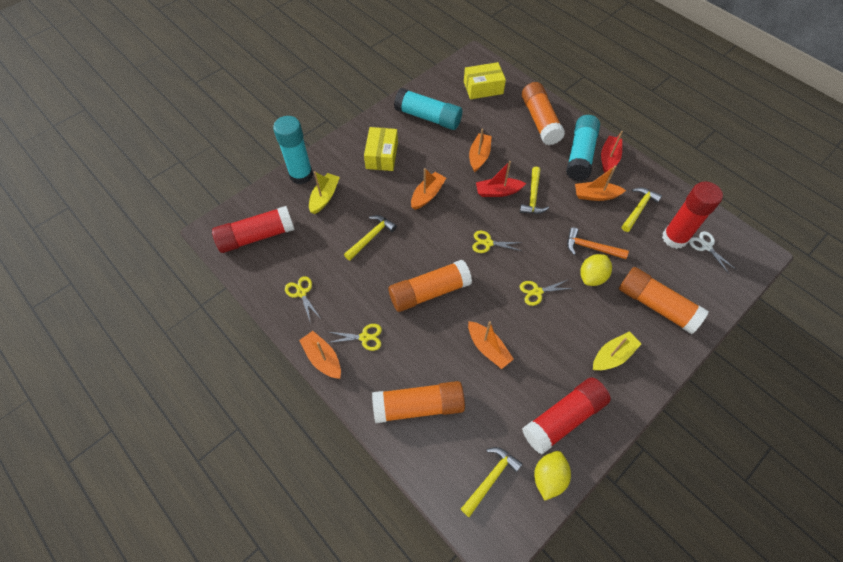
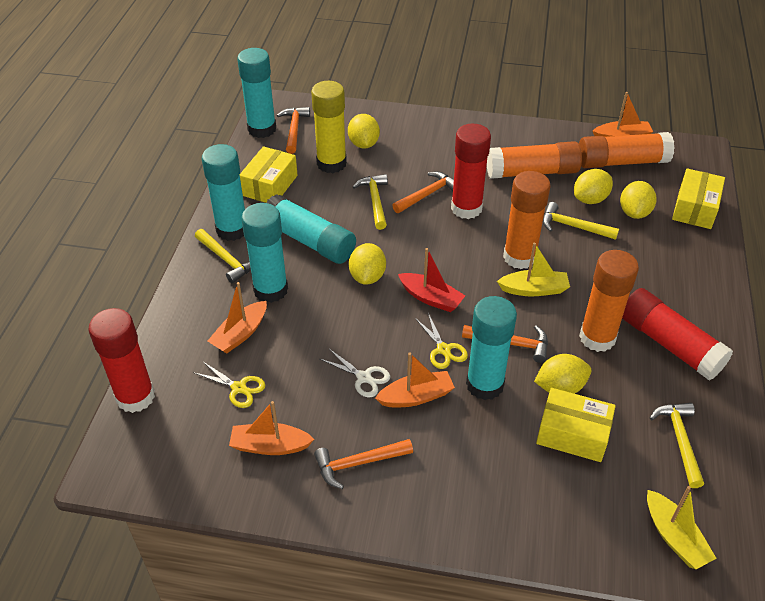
orange boat: [299,331,341,379] [411,168,446,210] [468,321,514,369] [469,128,492,172] [575,165,626,201] = 5 -> [208,282,267,353] [229,401,314,455] [375,353,455,407] [593,92,653,137] = 4
orange hammer: [567,227,629,259] = 1 -> [277,107,310,154] [314,439,413,489] [392,171,454,213] [462,325,548,363] = 4
red boat: [476,161,526,197] [601,131,623,173] = 2 -> [398,248,466,312] = 1
turquoise glue stick: [273,116,313,184] [394,88,462,130] [566,115,600,181] = 3 -> [202,144,245,241] [237,48,276,138] [241,203,288,303] [266,194,356,264] [466,296,517,400] = 5
yellow box: [364,127,398,171] [464,62,506,99] = 2 -> [240,146,297,203] [536,388,616,462] [672,168,725,229] = 3
yellow glue stick: none = 0 -> [311,81,347,173] = 1
yellow lemon: [534,451,571,500] [580,254,612,286] = 2 -> [348,114,380,148] [349,243,386,285] [534,354,592,394] [574,169,613,204] [620,181,657,219] = 5
yellow scissors: [285,276,320,321] [327,324,382,351] [472,231,523,253] [520,280,573,306] = 4 -> [193,362,265,408] [415,313,468,369] = 2

